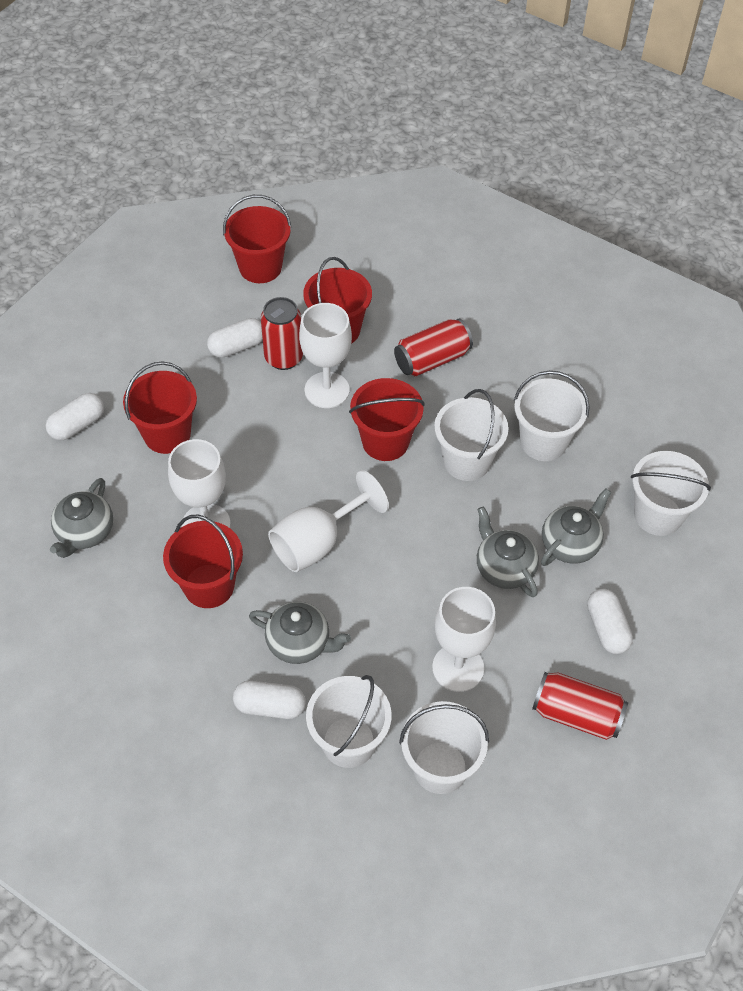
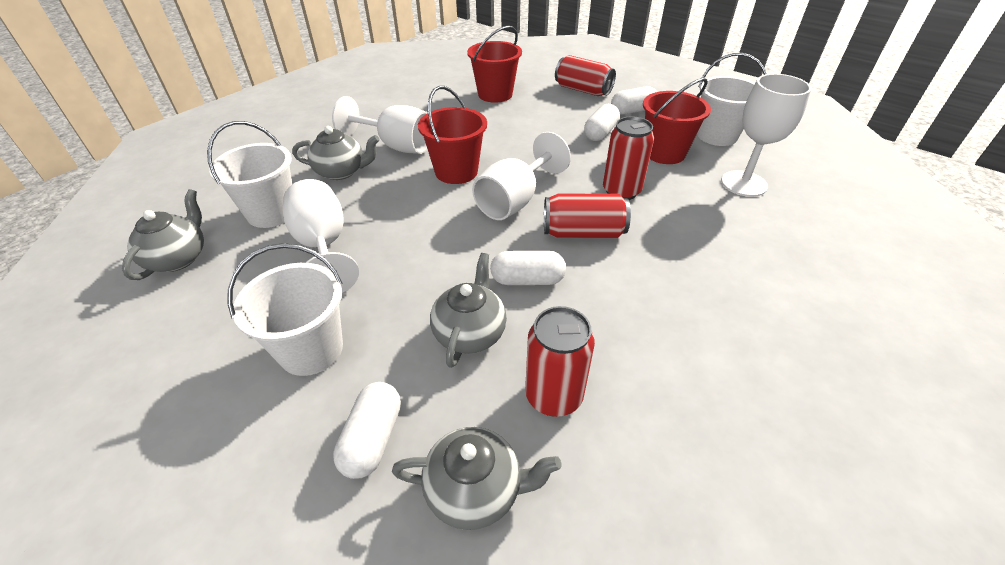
red bucket: [123,361,197,454] [163,514,243,608] [223,195,291,283] [303,257,372,344] [349,378,425,461] = 5 -> [418,86,487,184] [467,25,522,103] [643,78,711,164] = 3
red can: [261,297,303,370] [394,319,473,376] [532,672,628,740] = 3 -> [525,306,595,417] [544,194,631,238] [555,55,616,96] [603,117,654,200] = 4
white bucket: [306,675,391,768] [399,701,489,794] [434,389,509,481] [514,371,589,461] [631,451,711,536] = 5 -> [207,121,292,228] [227,243,343,376] [697,53,767,146] = 3

